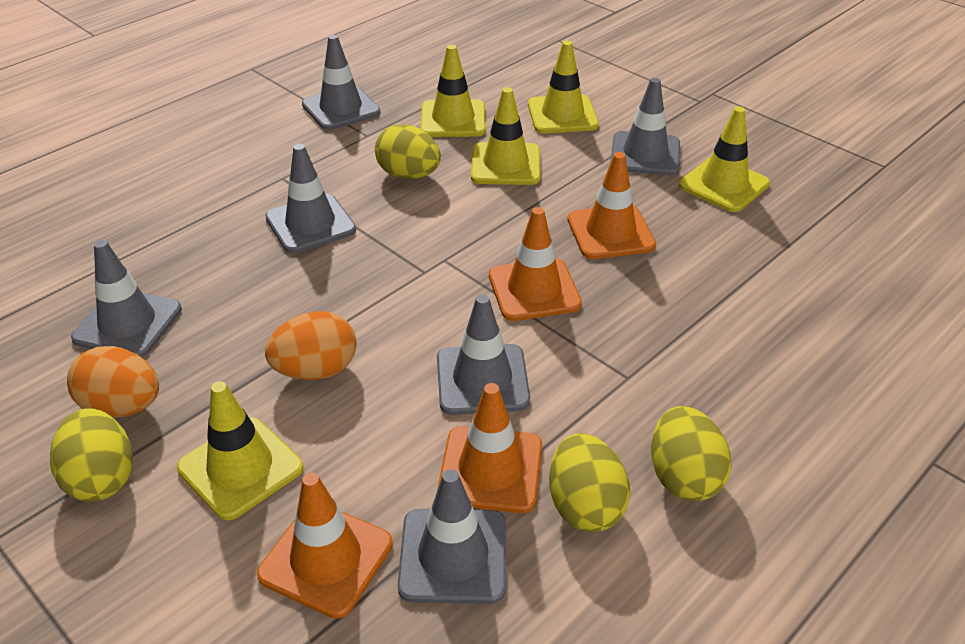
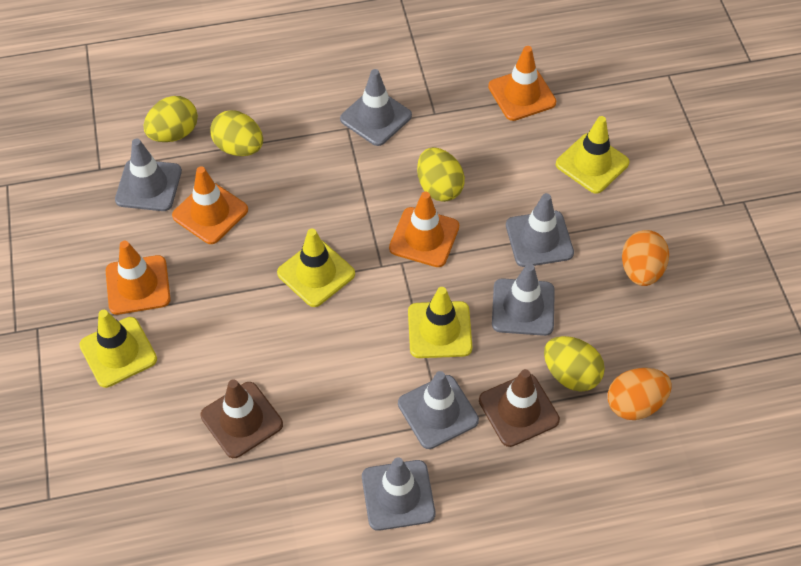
brown traffic cone: none = 0 -> [201,379,283,458] [479,369,560,447] = 2
yellow traffic cone: [177,381,303,520] [420,45,486,137] [471,87,541,185] [528,41,599,133] [679,107,770,212] = 5 -> [79,310,157,388] [277,229,355,307] [408,287,472,358] [556,116,629,194] = 4

